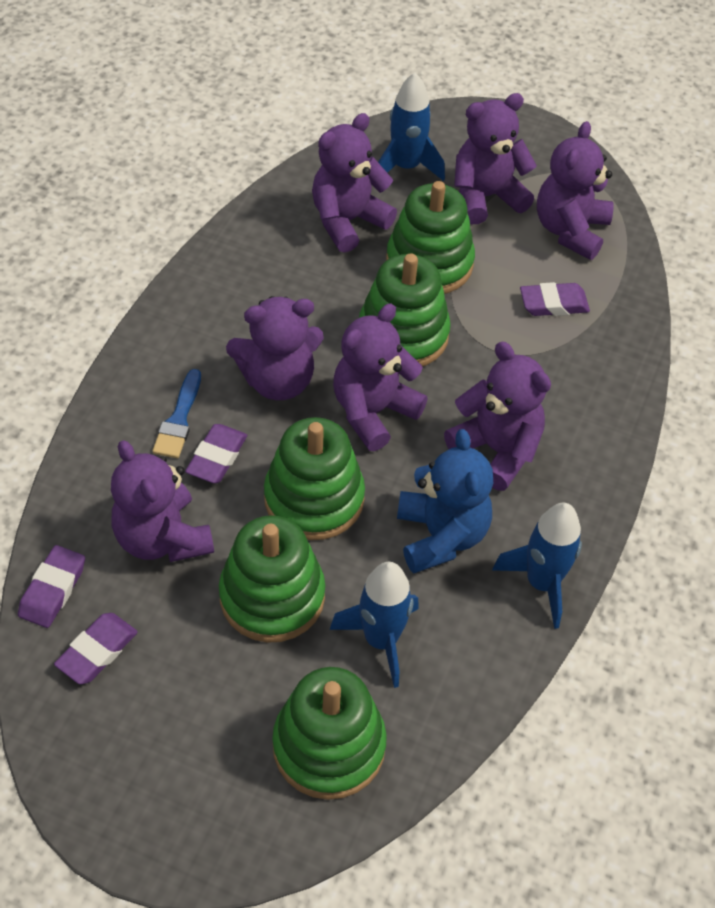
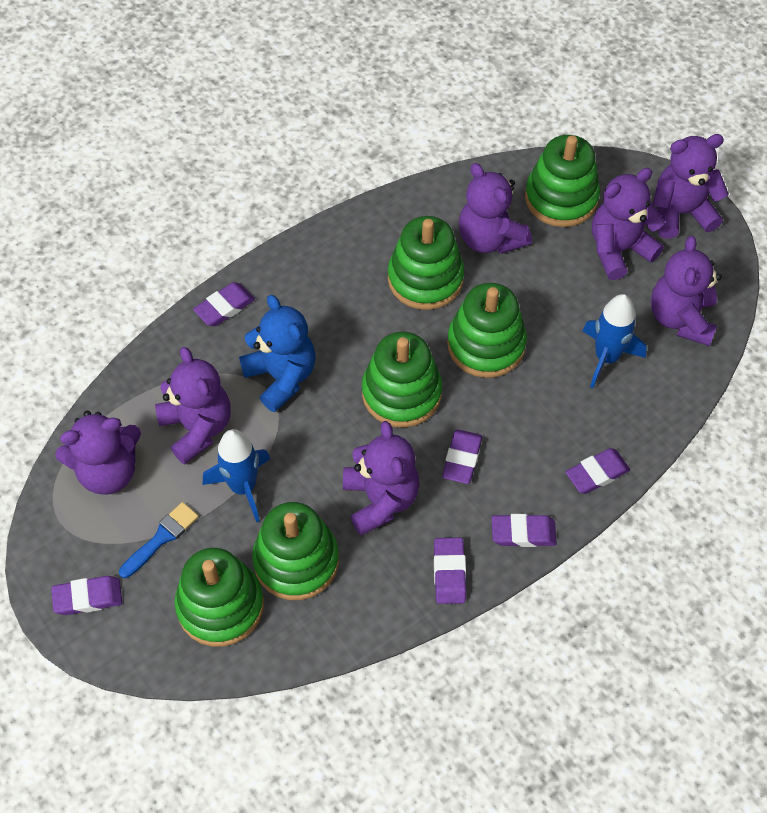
blue rocket: [330,562,419,688] [378,73,445,181] [492,503,582,629] = 3 -> [203,429,270,522] [582,294,647,388] = 2
green stacking toy: [219,515,325,643] [264,417,365,540] [272,667,387,800] [359,253,451,367] [386,181,475,294] = 5 -> [175,548,264,647] [252,502,339,600] [362,331,442,428] [388,216,465,310] [447,283,527,378] [525,135,600,227] = 6
purple eraser: [18,545,85,628] [54,613,138,684] [185,424,247,483] [520,282,590,316] = 4 -> [51,576,122,615] [193,282,255,326] [434,537,466,604] [442,429,482,484] [492,514,557,547] [566,448,630,494] = 6

